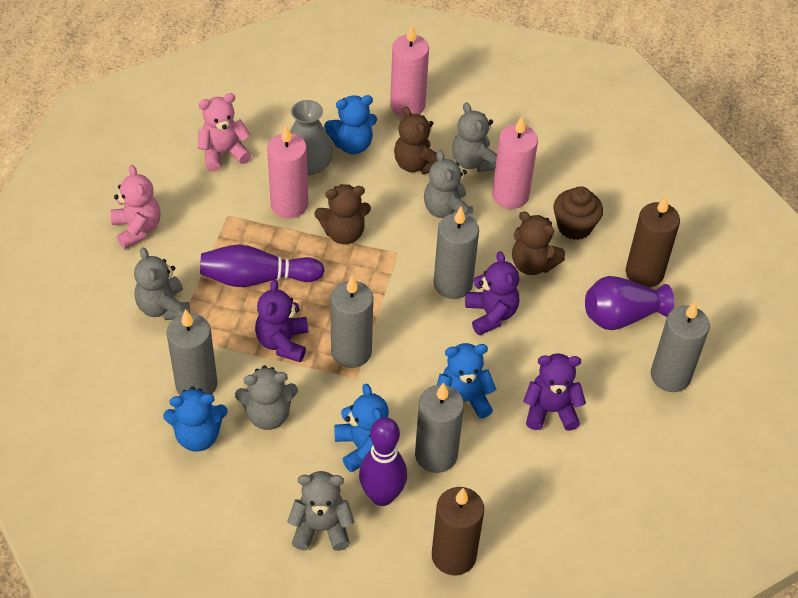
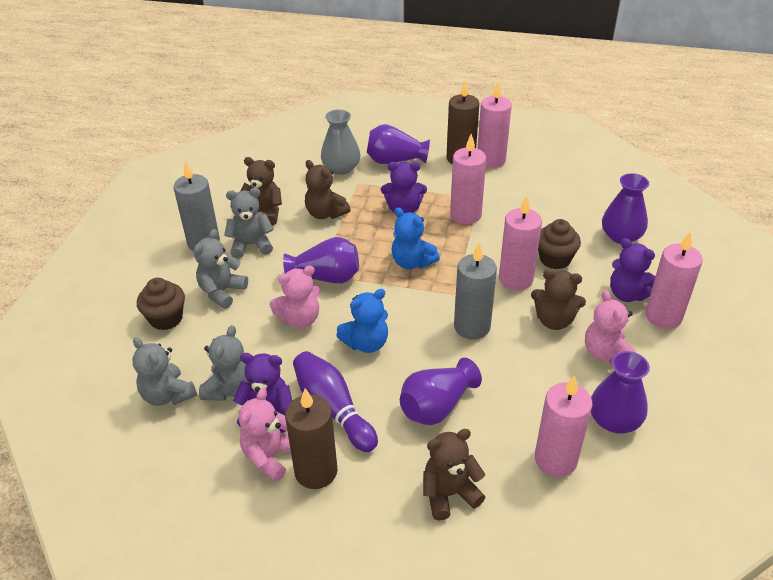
blue teddy bear: [163,386,228,452] [324,95,377,154] [334,384,389,472] [437,343,497,418] = 4 -> [336,289,388,353] [392,208,440,269] = 2
brown cupcake: [553,186,603,240] = 1 -> [137,278,185,330] [538,219,581,269] = 2
brown teddy bear: [314,184,371,244] [394,106,438,174] [512,211,565,275] = 3 -> [240,157,282,225] [305,160,350,219] [423,429,485,520] [531,269,586,330] = 4
grey candle: [167,309,217,395] [330,276,373,368] [415,383,464,473] [434,207,479,299] [651,301,710,392] = 5 -> [173,161,220,251] [454,243,497,339] = 2
grey teddy bear: [134,248,190,320] [235,365,298,430] [287,471,354,551] [424,150,473,218] [452,102,497,172] = 5 -> [132,337,197,406] [194,229,248,309] [199,325,248,401] [224,188,274,258] = 4
pink candle: [267,125,308,218] [390,25,429,117] [492,116,538,209] = 3 -> [450,134,486,224] [478,82,512,168] [499,195,542,290] [535,375,593,477] [645,231,703,329] = 5
pink teddy bear: [111,165,161,249] [198,93,251,172] = 2 -> [239,388,291,482] [269,266,320,328] [585,290,636,365] = 3
purple bowling pin: [200,244,325,287] [359,417,407,506] = 2 -> [293,351,378,452] = 1
purple vase: [585,276,674,330] = 1 -> [283,237,359,283] [367,124,430,164] [400,358,482,425] [591,351,650,433] [602,173,649,244] = 5

